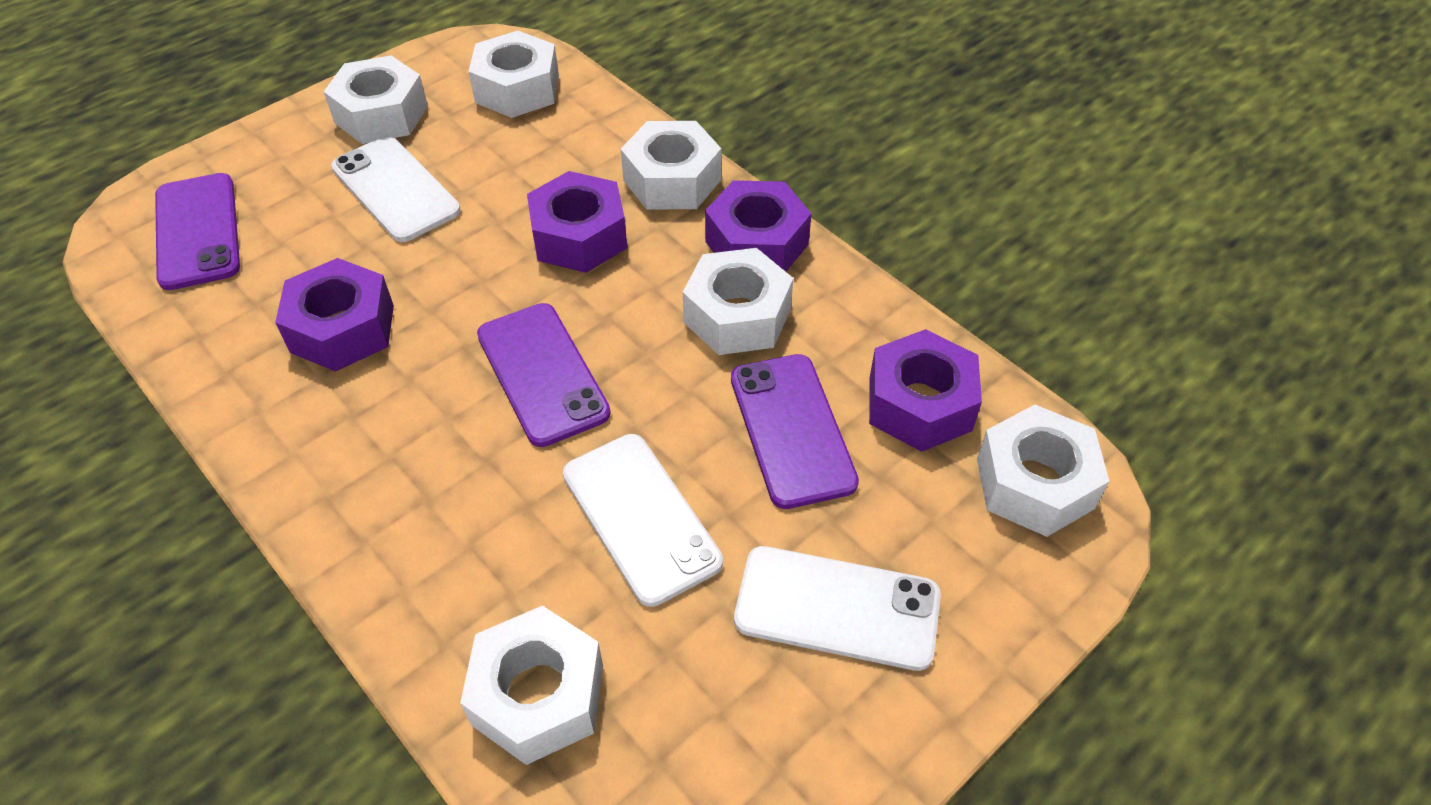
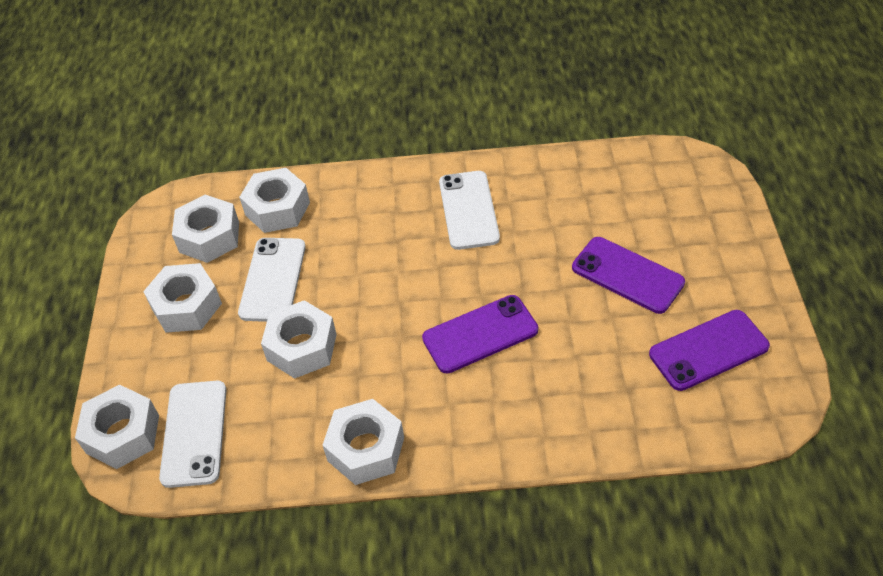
purple nut: [275,258,394,372] [527,171,627,273] [705,180,811,272] [869,329,982,452] = 4 -> none = 0

